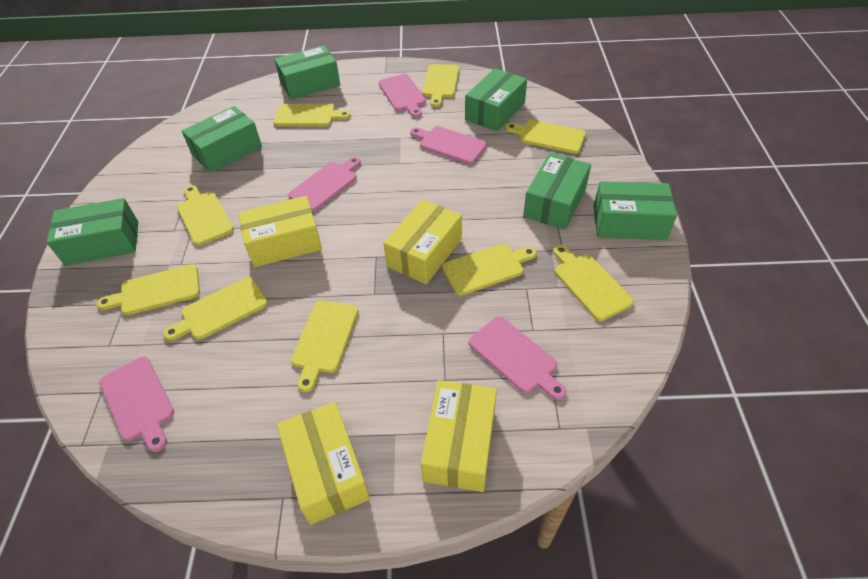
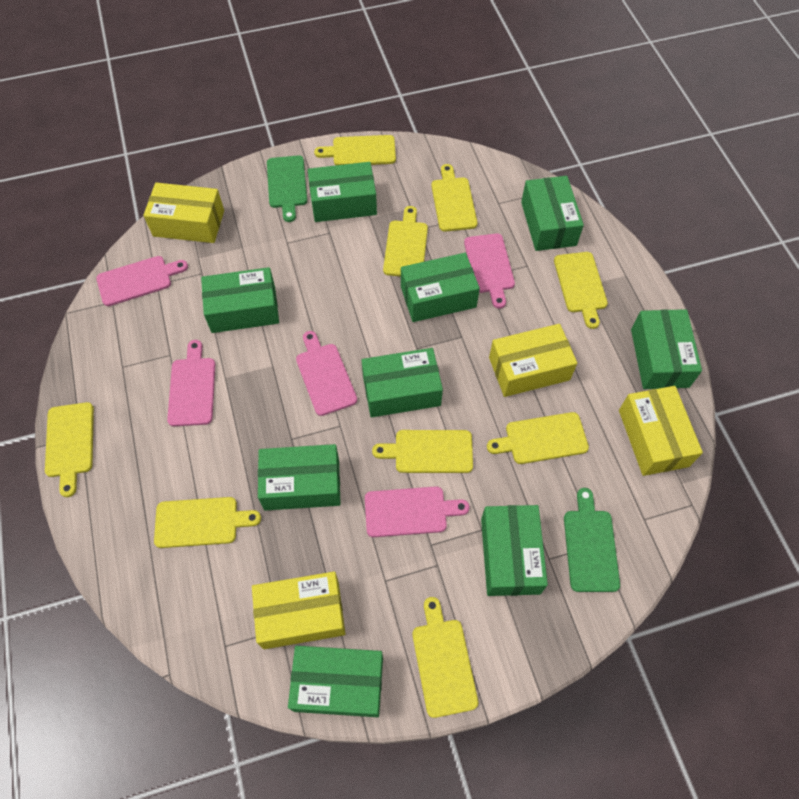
green box: [47,198,138,266] [182,106,262,173] [274,45,340,100] [465,68,527,132] [523,153,591,230] [593,181,677,240] = 6 -> [201,267,279,333] [258,444,341,511] [288,646,383,717] [308,162,377,222] [362,348,443,417] [401,253,480,322] [481,505,548,596] [521,176,584,251] [631,309,702,389] = 9
green cutting board: none = 0 -> [267,155,307,222] [564,488,620,592] = 2

